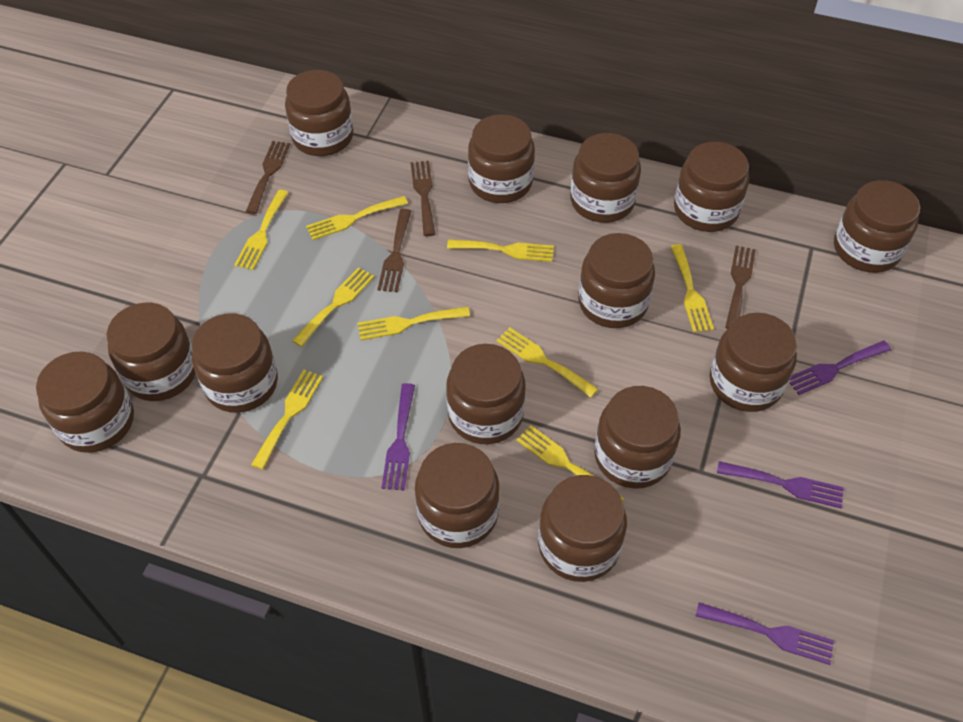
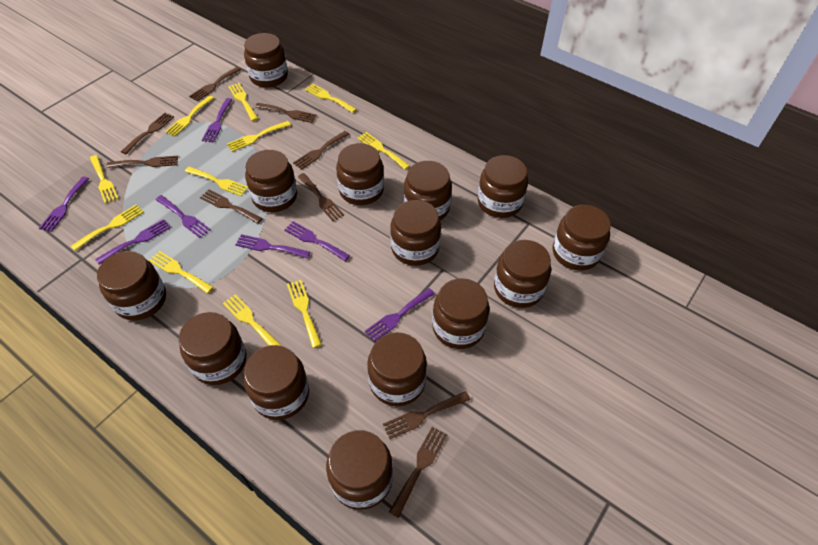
brown fork: [246,141,290,214] [377,209,411,292] [410,161,436,236] [725,246,756,329] = 4 -> [106,156,178,168] [121,113,174,154] [189,67,241,101] [200,189,263,224] [255,103,317,123] [293,131,350,170] [298,173,344,221] [383,391,471,439] [389,427,447,518] = 9
purple fork: [381,383,415,491] [696,602,834,665] [717,461,844,508] [790,341,891,395] = 4 -> [39,177,89,232] [95,219,171,265] [155,195,211,238] [202,98,233,143] [235,234,310,258] [284,221,350,261] [365,288,435,342] = 7
yellow fork: [234,190,289,270] [251,370,323,470] [292,267,374,347] [306,196,408,240] [357,307,470,340] [447,239,554,262] [496,327,598,398] [516,425,625,501] [670,244,714,333] = 9 -> [71,205,144,251] [90,155,119,203] [149,251,214,293] [165,95,214,136] [185,167,248,196] [223,295,282,346] [227,121,291,152] [228,83,258,121] [287,280,322,348] [305,84,357,113] [357,132,410,170] = 11

